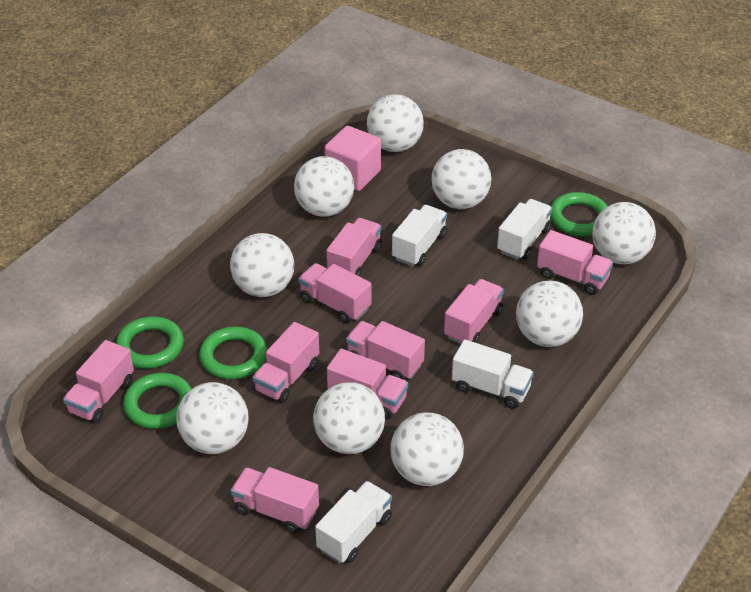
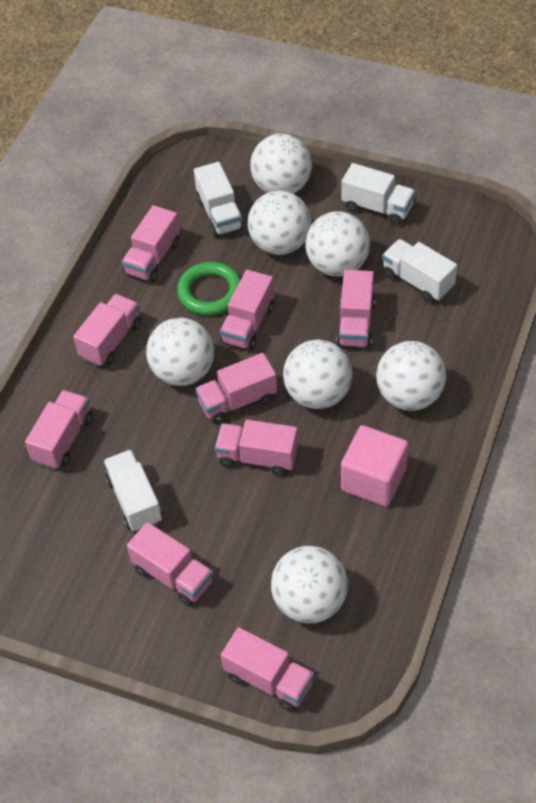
green ring: [116,317,184,369] [123,373,192,429] [199,327,267,379] [550,192,608,236] = 4 -> [177,262,241,315] = 1
white ball: [176,382,249,454] [230,233,294,297] [294,156,354,217] [313,382,385,454] [367,95,424,152] [390,412,464,486] [431,149,492,209] [516,280,583,347] [592,202,656,264] = 9 -> [146,318,214,386] [248,191,311,255] [250,134,312,194] [271,546,348,623] [283,340,353,409] [305,211,370,277] [376,341,446,411] = 7

